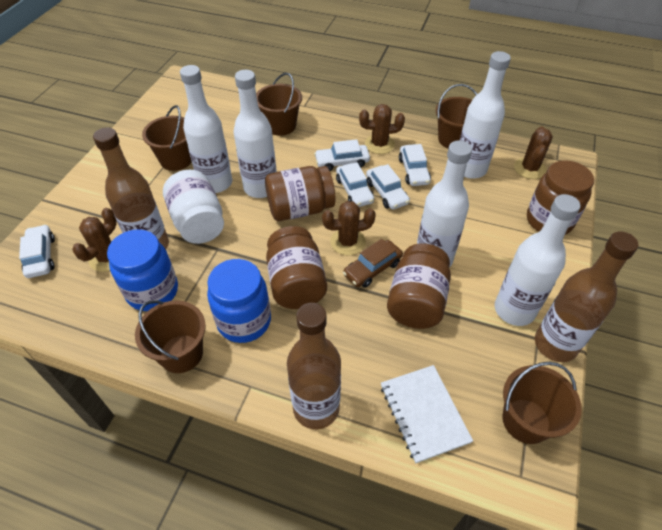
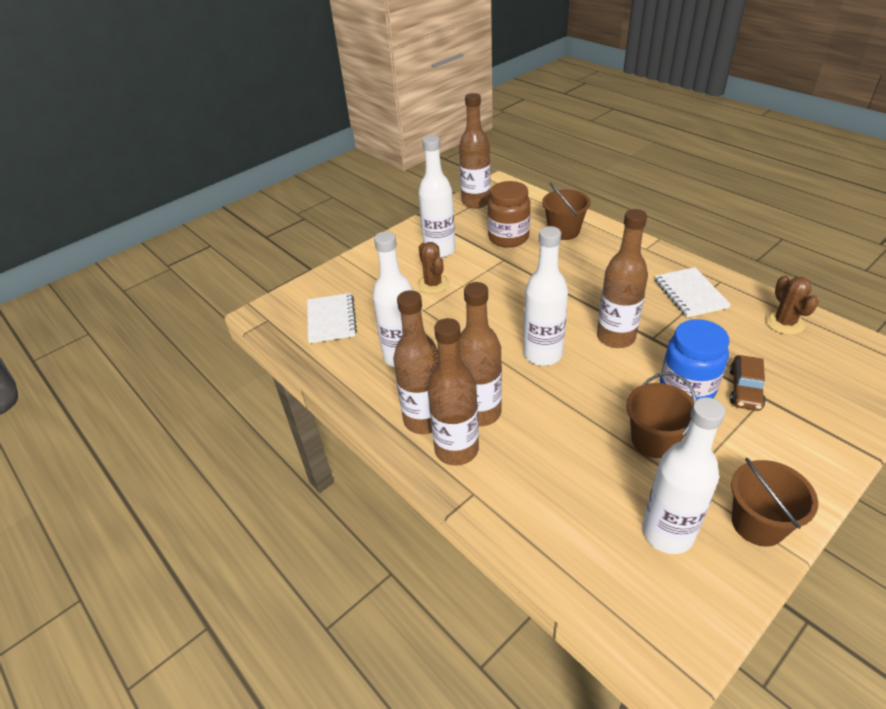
blue jar: [107,229,178,311] [207,259,271,343] = 2 -> [660,319,730,400] = 1
brown bottle: [93,127,169,249] [287,303,341,429] [535,231,639,362] = 3 -> [393,290,438,434] [427,318,479,466] [459,93,491,209] [459,282,502,426] [597,209,648,348] = 5
brown bucket: [135,300,206,373] [142,105,192,171] [256,73,302,136] [436,84,477,148] [503,362,582,444] = 5 -> [542,182,591,240] [626,372,696,458] [731,458,818,546] = 3
brown cactus: [72,208,116,272] [322,201,376,255] [359,104,405,154] [514,126,553,179] = 4 -> [417,242,449,294] [765,275,819,335] = 2
brown jar: [265,166,335,221] [266,226,327,309] [387,243,451,329] [527,160,594,235] = 4 -> [488,181,530,248] = 1
white bottle: [180,65,232,193] [234,70,277,198] [417,140,472,268] [460,51,511,179] [495,194,581,326] = 5 -> [372,231,413,367] [418,135,456,258] [523,226,568,366] [642,397,725,554] = 4
white car: [19,224,55,278] [314,139,370,171] [336,162,374,207] [366,164,410,209] [399,144,431,186] = 5 -> none = 0
white jar: [163,170,224,244] = 1 -> none = 0
white notebook: [381,365,473,463] = 1 -> [307,293,357,343] [655,267,731,317] = 2

